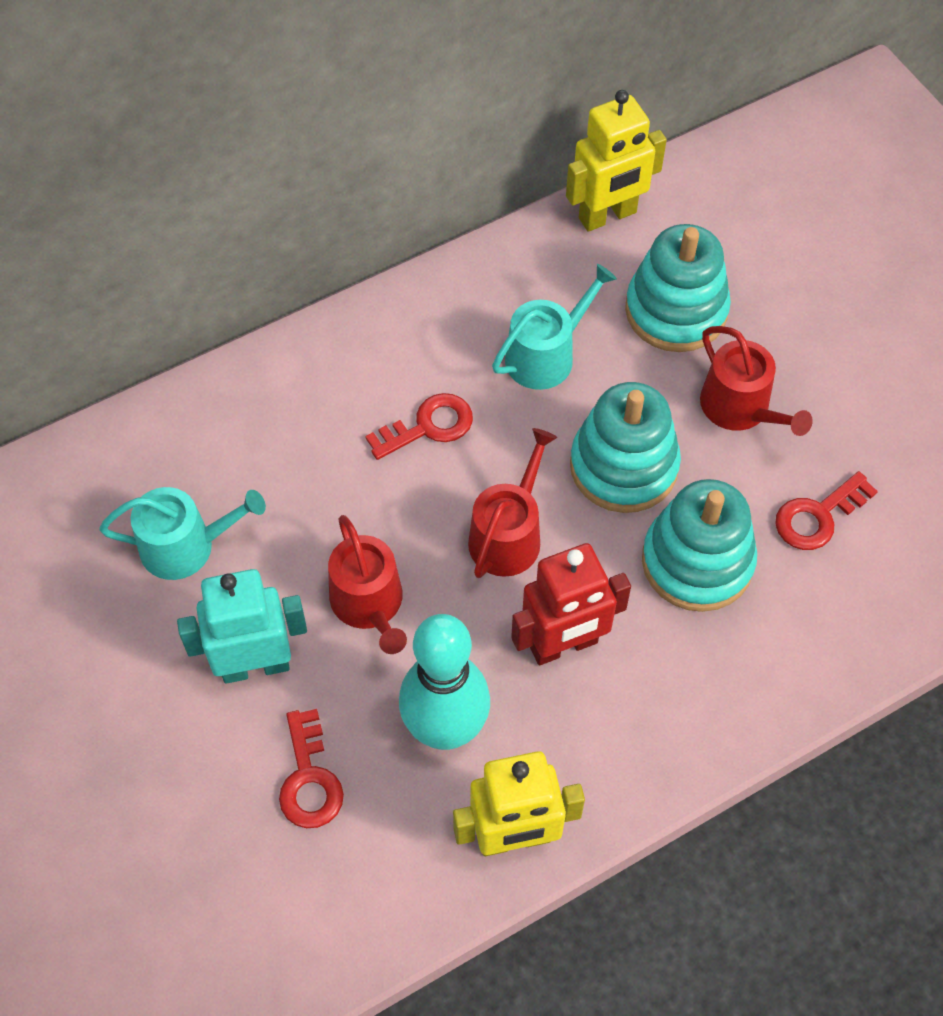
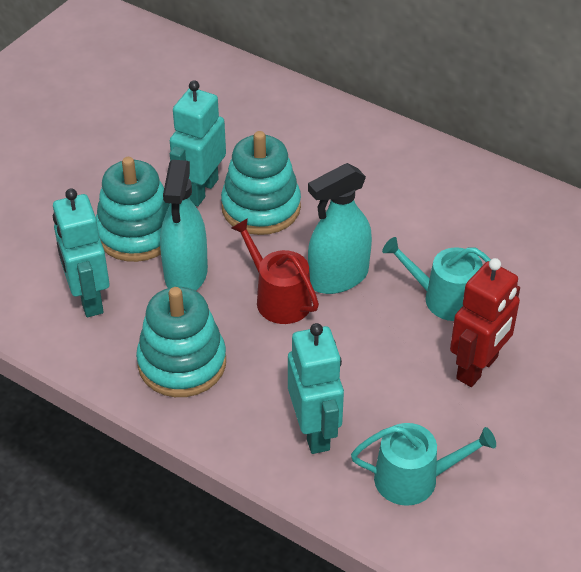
red key: [279,709,344,828] [365,393,473,460] [775,471,878,550] = 3 -> none = 0
red watering can: [328,515,407,654] [468,428,557,578] [700,326,813,436] = 3 -> [231,218,319,324] = 1
turquoise bowling pin: [399,614,490,750] = 1 -> none = 0
turquoise robot: [177,569,307,684] = 1 -> [53,189,110,317] [170,80,226,206] [288,323,344,454] = 3
turquoise spray bottle: none = 0 -> [160,160,208,291] [308,163,372,294] = 2
yellow robot: [453,751,585,856] [566,90,667,232] = 2 -> none = 0

